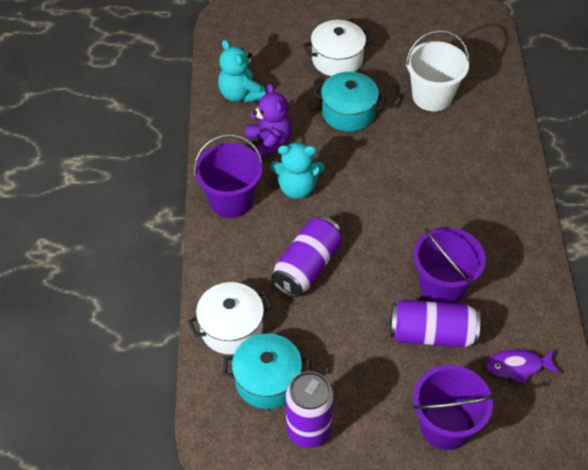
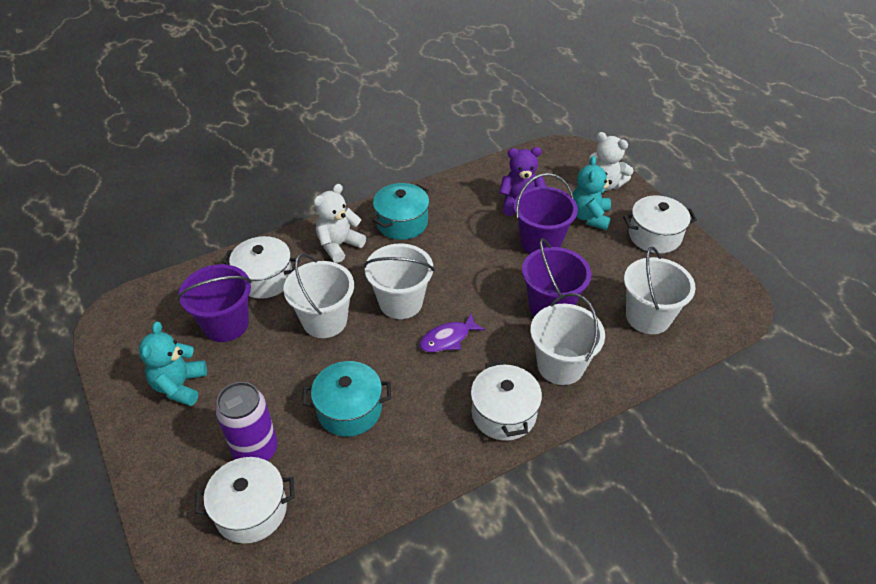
purple can: [271,216,342,297] [286,371,334,448] [390,299,480,347] = 3 -> [216,382,278,461] = 1
white bucket: [406,30,469,111] = 1 -> [283,253,354,338] [364,244,435,319] [530,293,605,385] [624,247,696,334] = 4
white pot: [188,282,273,355] [303,20,373,76] = 2 -> [195,457,295,543] [222,236,300,299] [471,361,542,441] [623,196,697,254] = 4
white teddy bear: none = 0 -> [314,184,366,263] [589,132,633,191] = 2

